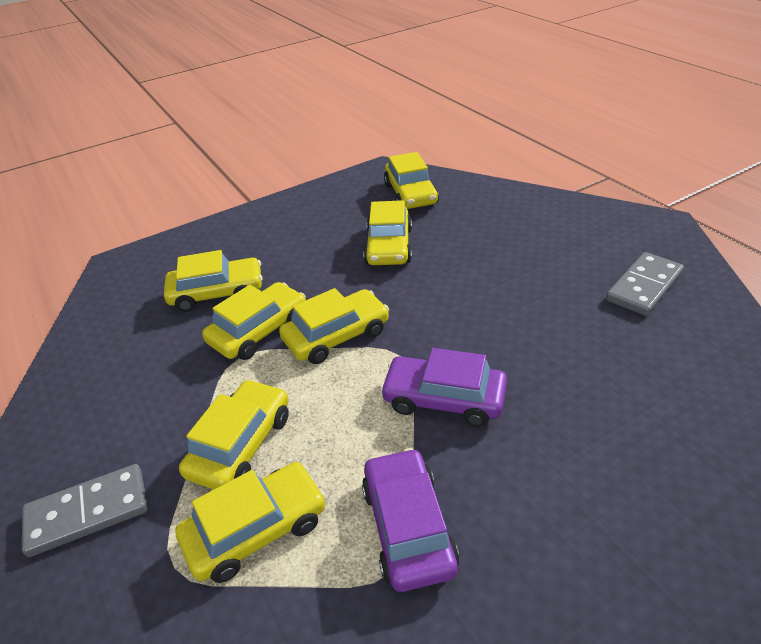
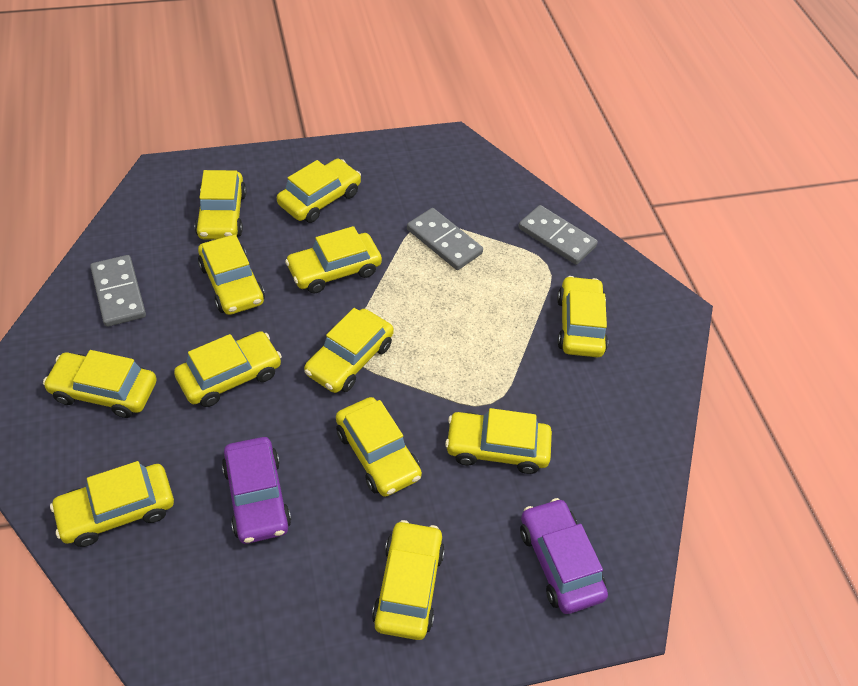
grey domino: [22,464,148,557] [606,252,684,316] = 2 -> [90,255,146,327] [407,208,483,270] [518,205,598,265] = 3
yellow car: [164,250,263,312] [175,462,326,583] [179,379,289,490] [202,282,306,360] [279,288,389,364] [364,200,412,265] [384,152,439,209] = 7 -> [43,350,157,418] [50,461,174,547] [174,331,282,407] [195,170,246,240] [198,235,265,315] [277,159,361,223] [285,226,382,294] [304,308,394,393] [336,397,422,497] [372,520,445,640] [445,408,552,474] [557,276,608,357] = 12

